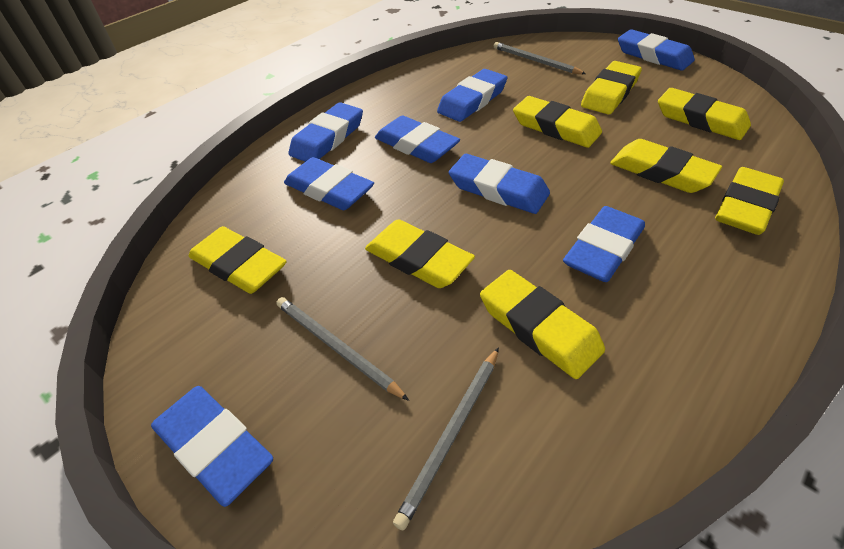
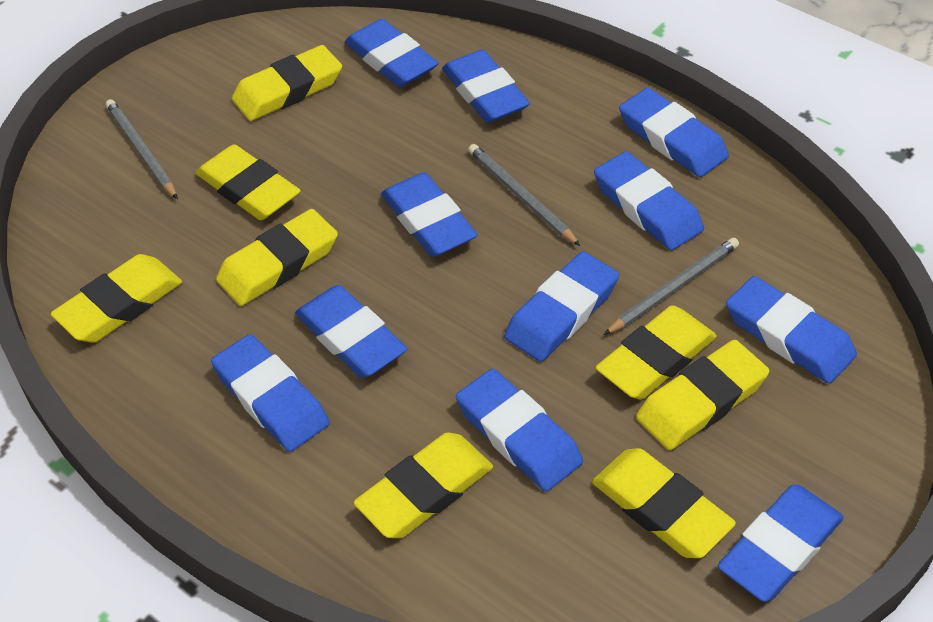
blue eraser: [151,386,273,507] [284,157,374,210] [288,102,363,162] [375,115,460,163] [437,69,507,122] [449,154,550,214] [563,206,645,282] [618,29,695,71] = 8 -> [211,334,330,452] [295,285,407,378] [345,19,438,87] [381,172,478,257] [442,50,530,123] [456,369,583,491] [504,251,619,362] [594,151,704,251] [619,88,729,177] [718,484,844,602] [726,276,857,384] = 11

